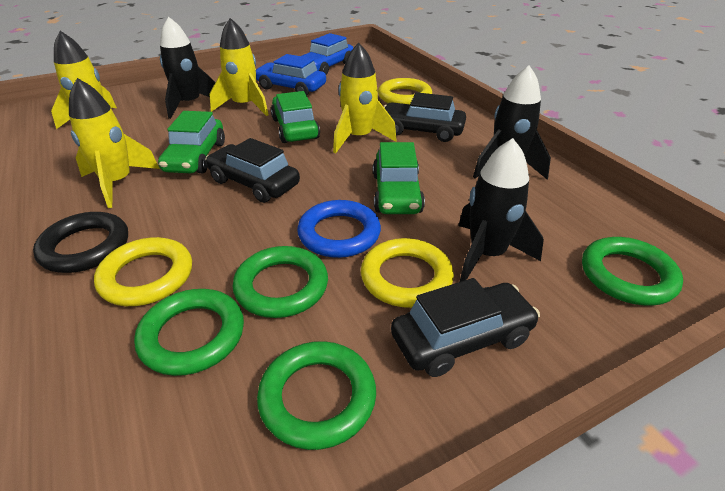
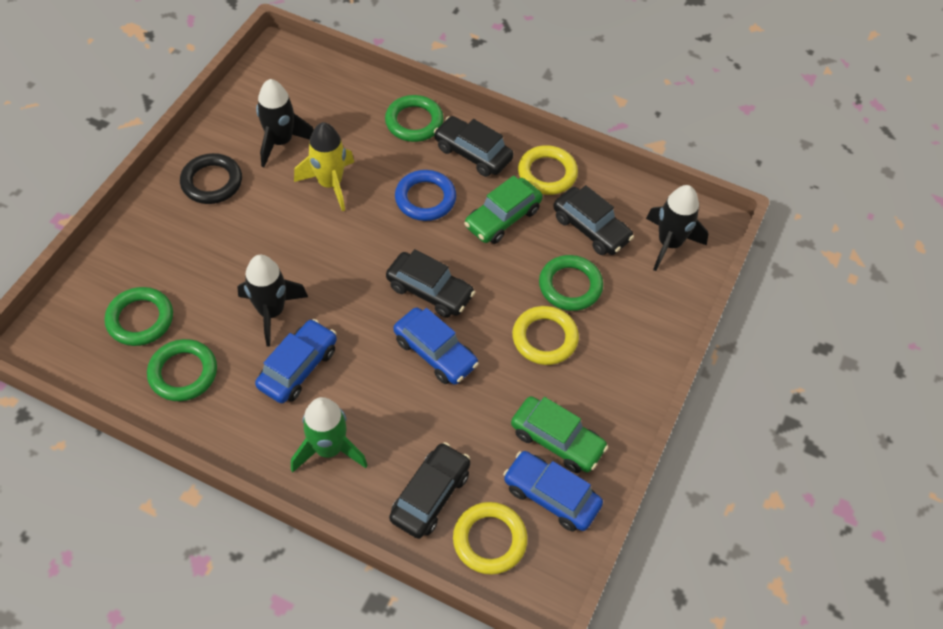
black car: [205,138,300,203] [384,92,466,142] [391,278,540,377] = 3 -> [386,249,475,318] [389,442,470,539] [434,116,514,177] [553,185,634,255] = 4
blue car: [256,54,326,96] [302,33,353,75] = 2 -> [255,319,337,404] [394,307,479,384] [503,451,603,531] = 3
green car: [158,111,225,173] [271,91,320,143] [373,142,425,214] = 3 -> [464,175,543,244] [511,396,608,473] = 2
green rocket: none = 0 -> [291,397,368,473] = 1
yellow rocket: [51,31,117,129] [69,78,160,208] [209,18,269,116] [333,42,397,153] = 4 -> [294,122,354,211] = 1

